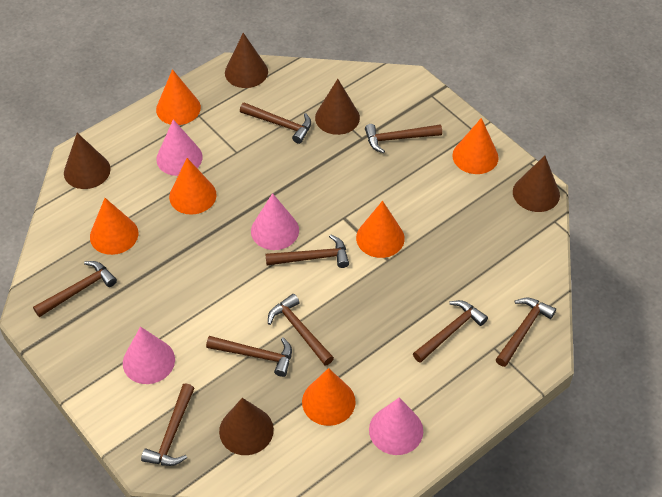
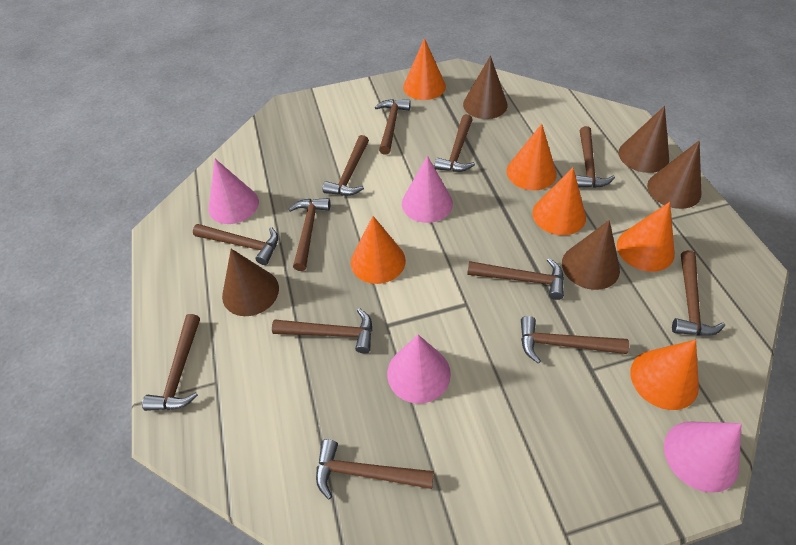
brown hammer: [33,261,117,317] [141,383,195,466] [206,336,292,377] [240,102,311,144] [265,234,349,268] [268,294,334,366] [365,124,442,153] [413,300,488,363] [496,298,556,367] = 9 -> [142,314,200,411] [193,224,278,265] [272,308,372,354] [289,198,331,271] [316,439,434,500] [323,135,369,196] [375,99,411,155] [434,114,475,172] [467,258,564,300] [521,316,629,364] [575,126,615,188] [672,250,725,336] = 12

